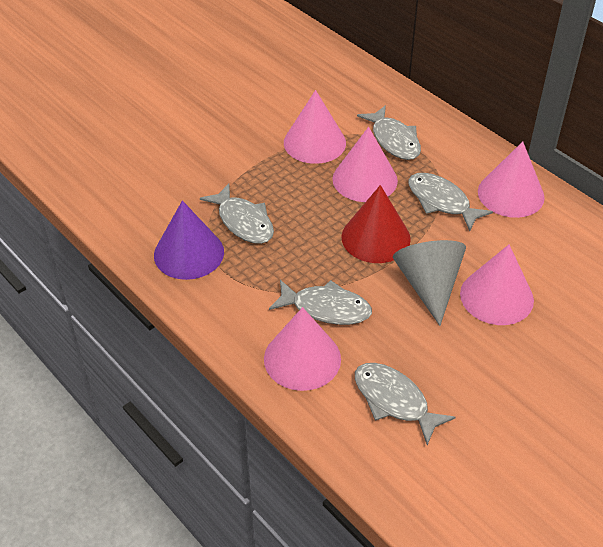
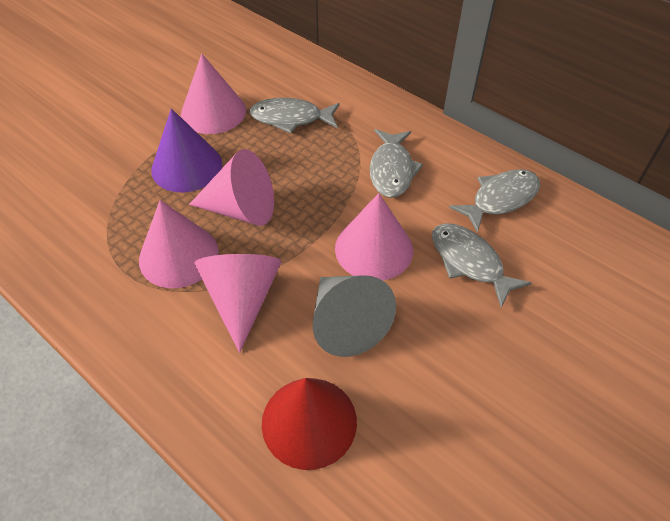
grey fish: [200,183,274,244] [269,280,372,325] [355,363,456,445] [357,105,421,160] [408,173,493,231] = 5 -> [249,98,340,134] [370,129,423,198] [432,223,531,307] [449,169,540,233] = 4

